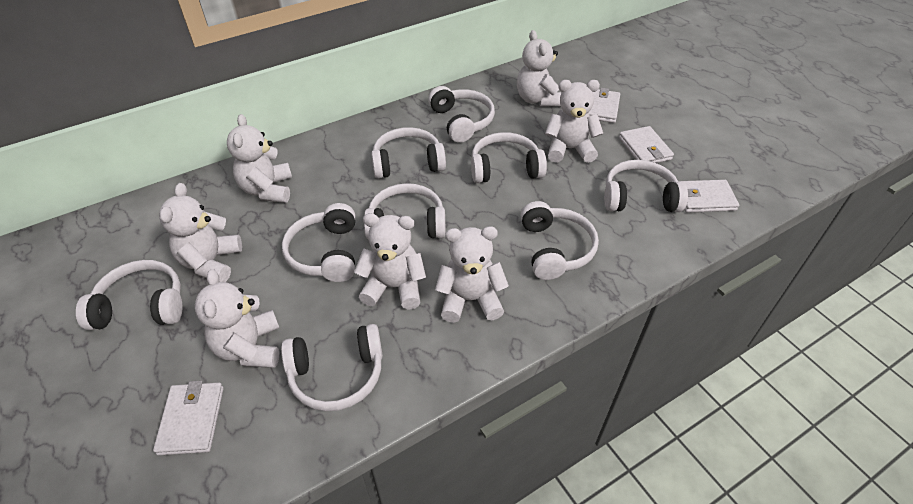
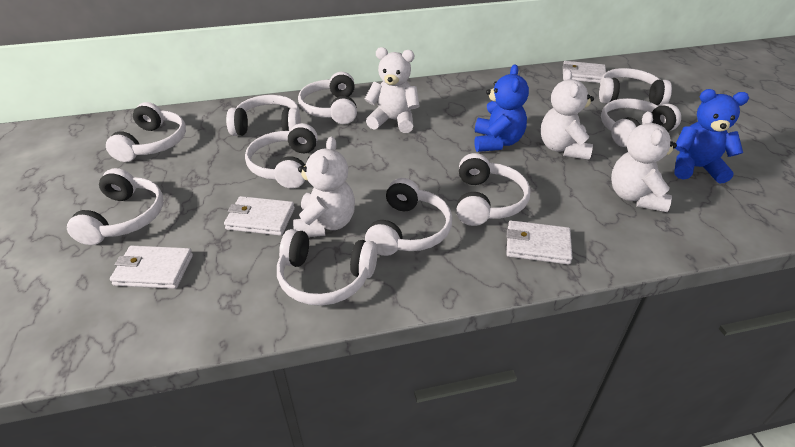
blue teddy bear: none = 0 -> [475,64,529,152] [675,89,749,183] = 2
white headphones: [76,260,182,330] [281,324,383,411] [282,203,355,282] [364,183,446,239] [371,127,446,179] [428,86,495,143] [471,132,547,183] [521,201,599,280] [604,160,688,212] = 9 -> [67,168,164,245] [106,102,186,162] [226,95,301,136] [245,123,318,189] [277,229,378,306] [298,72,357,124] [365,178,452,256] [456,153,530,226] [599,68,672,106] [601,98,681,147] = 10
white teddy bear: [159,183,242,282] [195,269,280,368] [227,114,292,203] [354,213,426,310] [435,226,509,323] [517,30,562,107] [545,80,603,163] = 7 -> [293,136,355,237] [365,47,420,133] [541,69,594,160] [611,111,677,212] = 4

